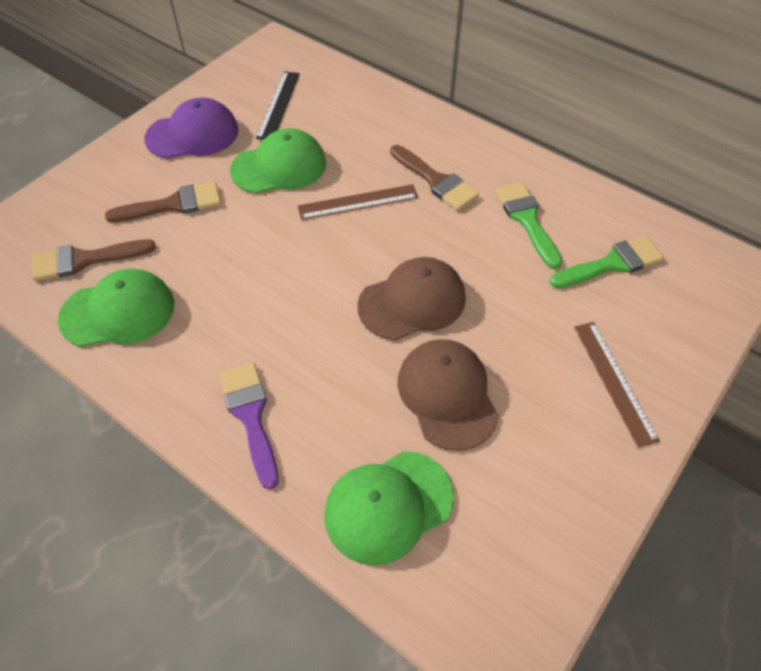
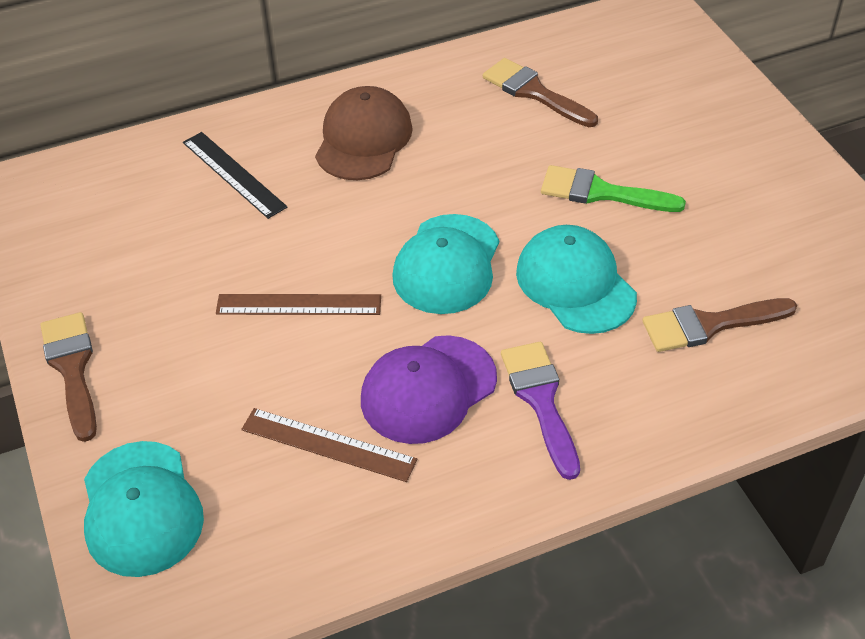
brown cap: [357,257,466,340] [397,339,499,451] = 2 -> [315,86,413,180] = 1
green brush: [495,182,562,269] [549,236,664,288] = 2 -> [541,165,686,212] = 1
green cap: [58,269,174,347] [230,128,326,194] [324,451,454,565] = 3 -> none = 0
turquoise cap: none = 0 -> [84,441,204,577] [392,214,499,314] [516,225,637,334] = 3

